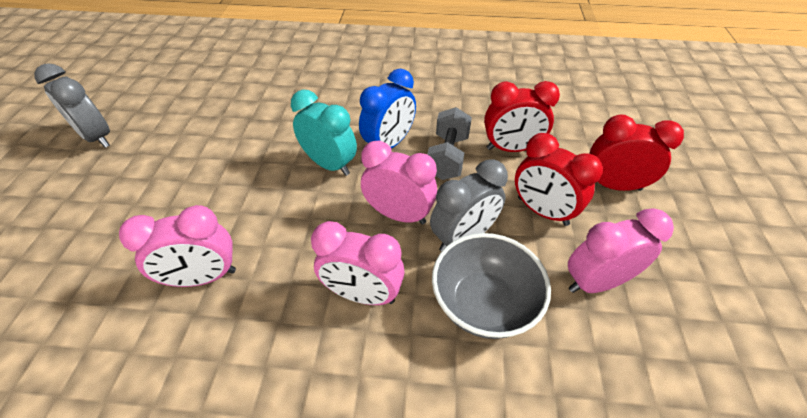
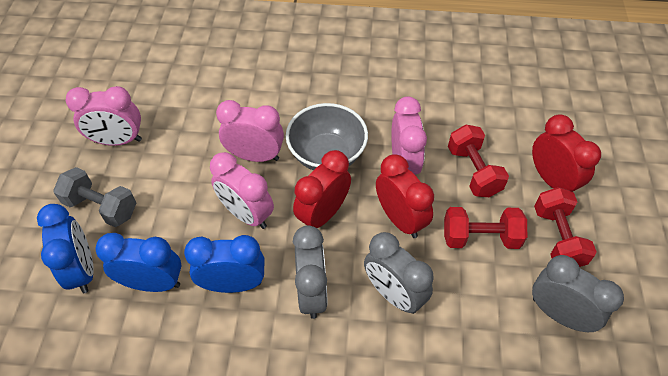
blue clock: [359,69,416,148] = 1 -> [37,204,94,293] [95,233,182,292] [184,235,264,293] = 3
grey clock: [34,63,110,148] [430,160,508,252] = 2 -> [293,226,328,319] [364,232,434,314] [532,255,624,332] = 3
red dumbbell: none = 0 -> [444,207,527,249] [448,124,509,197] [534,187,597,267] = 3
turquoise clock: [291,89,357,176] = 1 -> none = 0

